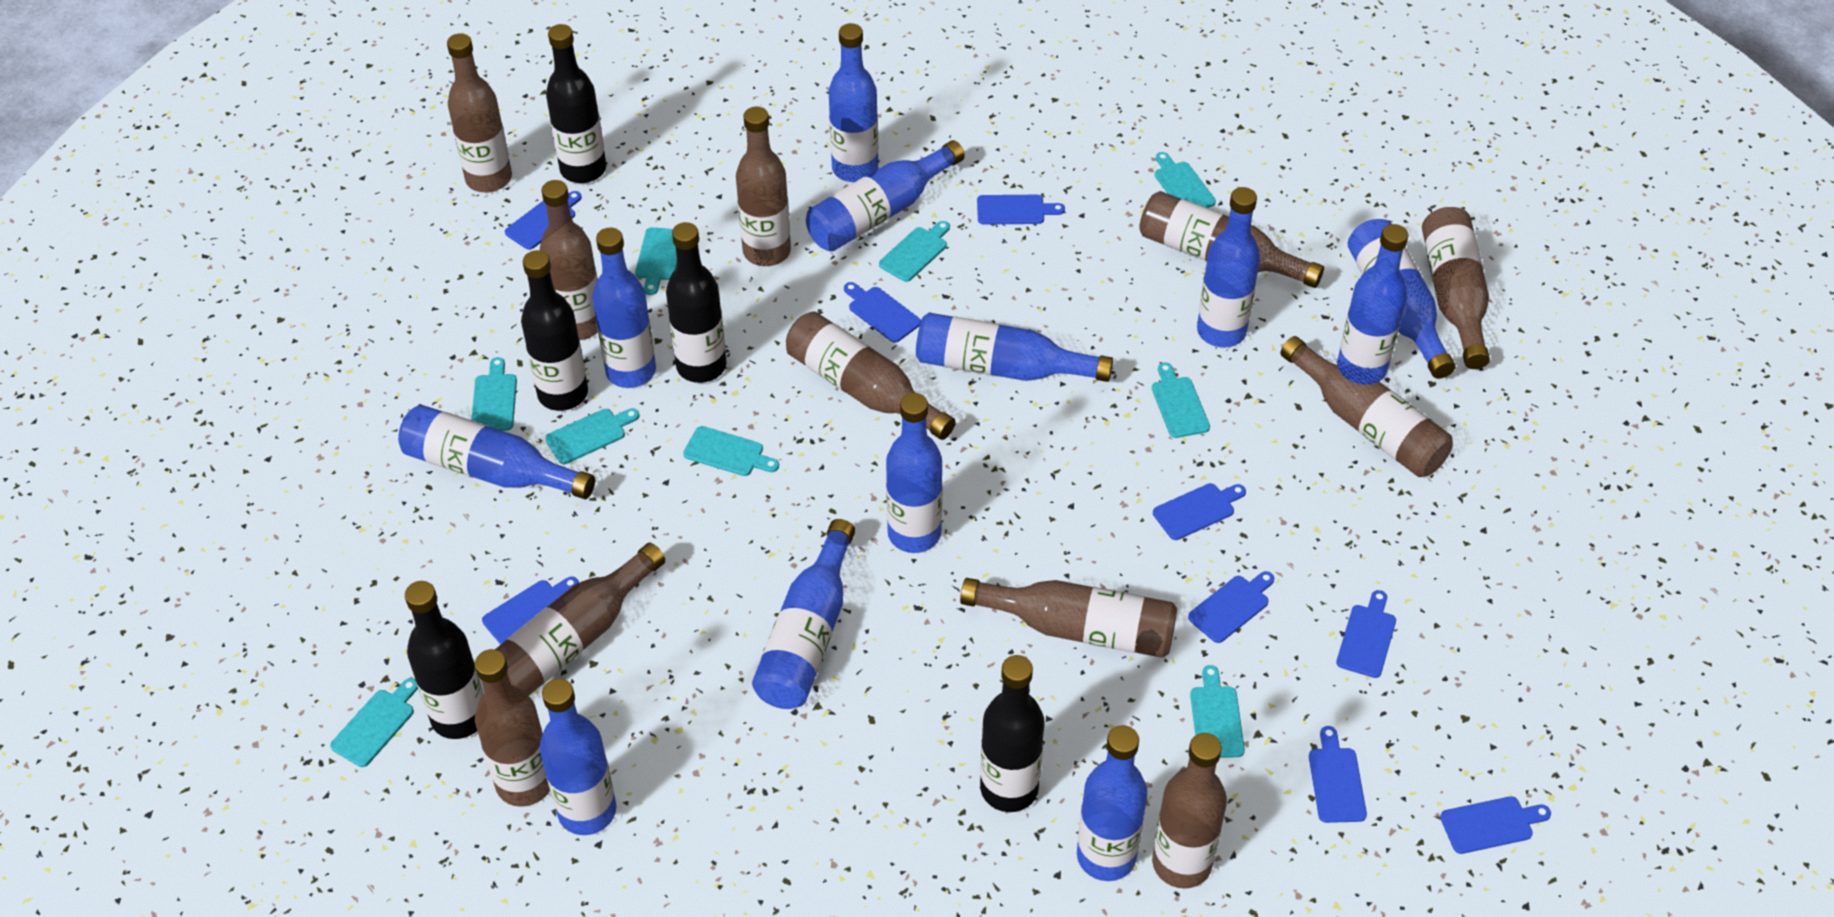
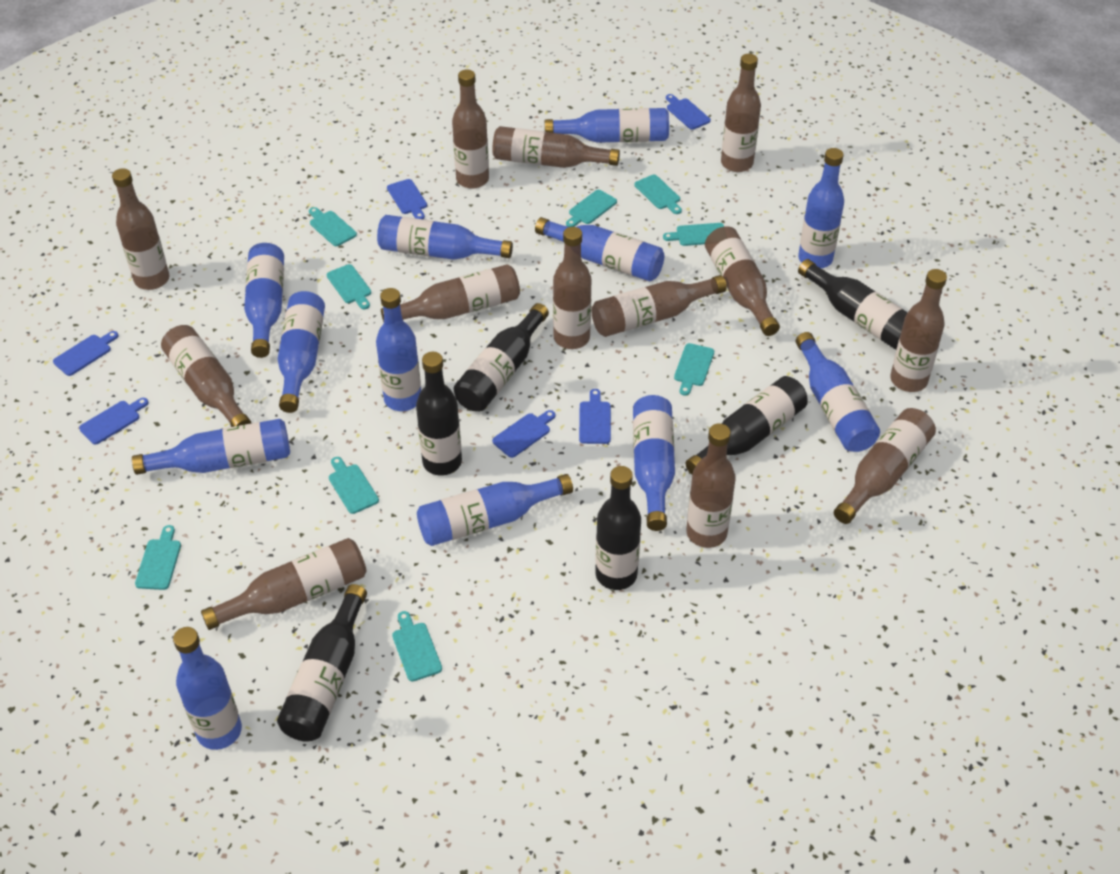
black bottle: [405,581,483,739] [521,250,588,411] [546,24,606,183] [666,222,726,383] [980,655,1045,812] = 5 -> [277,584,367,742] [416,352,462,476] [454,303,549,412] [595,466,641,590] [686,376,808,474] [798,259,908,350] = 6
blue cutting board: [482,577,579,645] [505,191,582,250] [844,282,921,343] [977,195,1065,225] [1153,483,1246,540] [1188,571,1274,643] [1309,726,1367,823] [1336,590,1396,678] [1440,796,1551,854] = 9 -> [53,331,118,376] [79,398,148,445] [387,179,427,219] [492,410,555,458] [579,389,611,444] [666,94,711,130] = 6
brown bottle: [447,33,512,193] [475,649,550,807] [495,543,665,696] [540,180,598,340] [736,107,791,266] [786,312,956,440] [960,578,1177,658] [1139,191,1324,288] [1152,733,1227,888] [1280,336,1453,477] [1422,207,1490,369] = 11 -> [112,168,169,290] [161,325,251,427] [201,538,366,630] [381,264,520,322] [452,70,489,189] [492,126,620,168] [553,227,591,349] [591,275,727,337] [686,424,736,548] [705,226,780,336] [721,54,761,172] [834,408,936,524] [890,269,947,392] = 13

